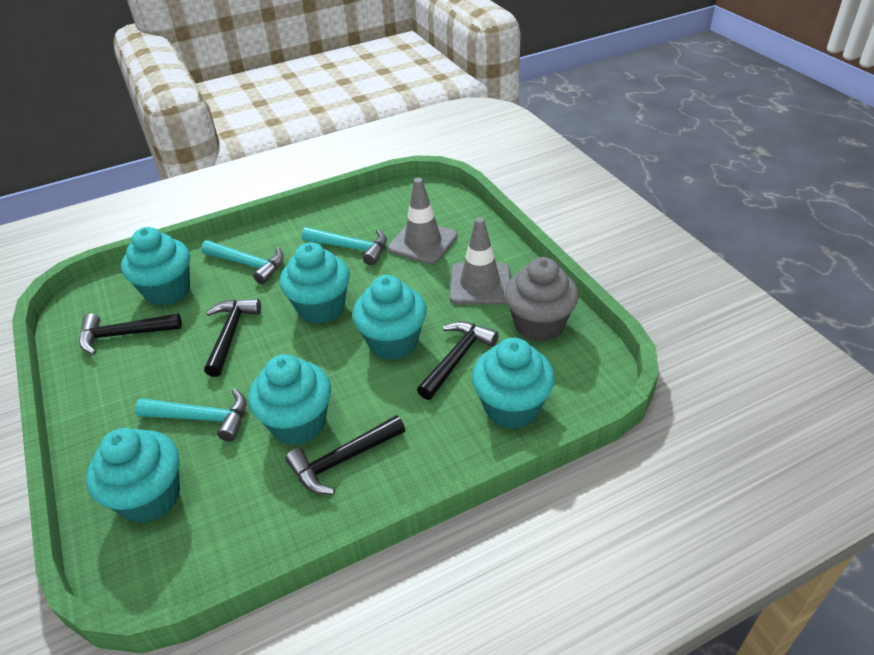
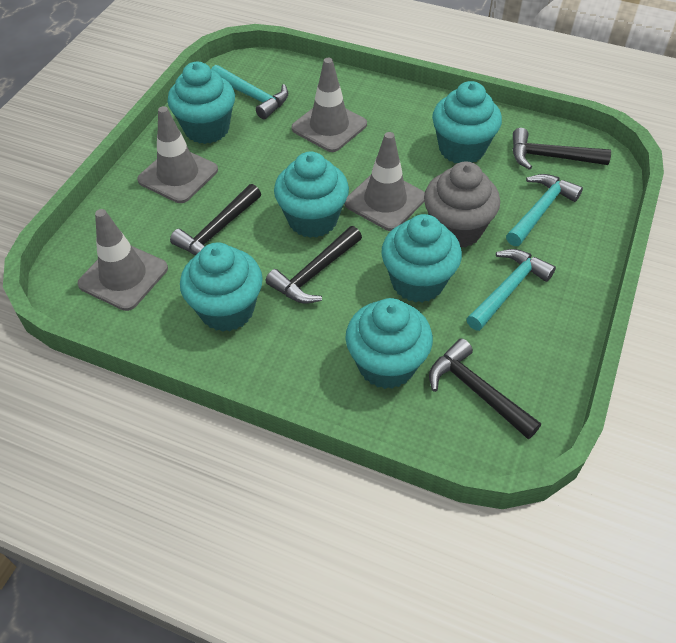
grey traffic cone: [388,178,458,265] [449,217,510,305] = 2 -> [77,209,168,311] [137,106,218,203] [292,58,367,152] [344,132,425,231] = 4

